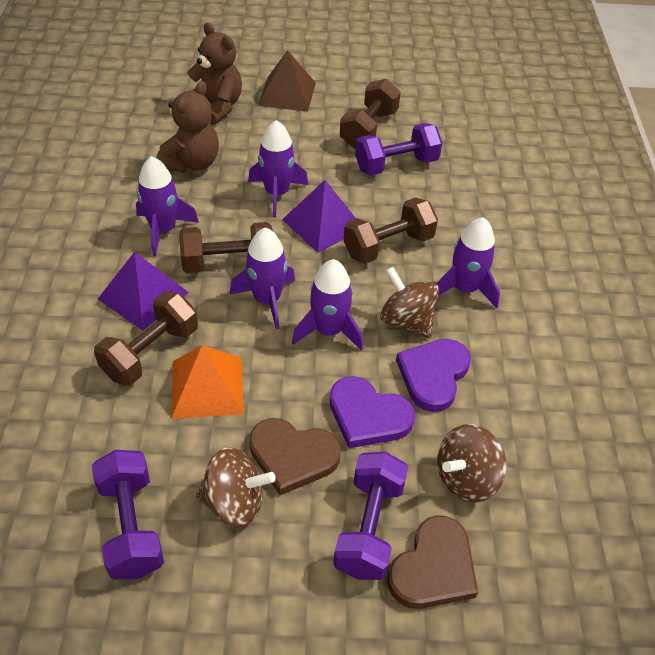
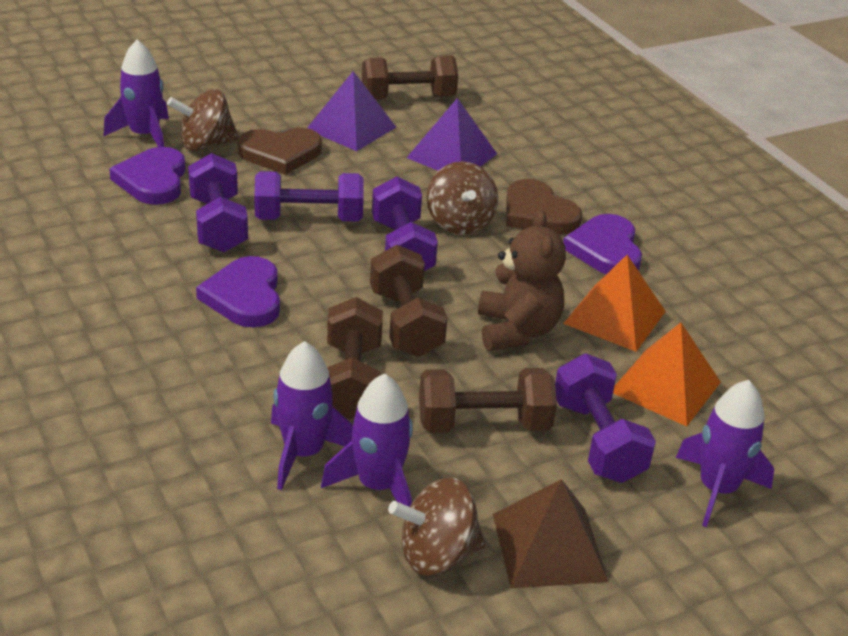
brown teddy bear: [156,81,219,173] [187,23,242,125] = 2 -> [478,210,566,351] = 1
orange pyramid: [171,345,244,419] = 1 -> [563,255,666,352] [613,323,721,427] = 2
purple dumbbell: [92,450,164,580] [333,452,408,580] [355,123,442,175] = 3 -> [188,153,248,252] [254,171,364,222] [372,177,438,271] [555,354,656,483] = 4
purple heart: [330,376,415,448] [396,339,471,412] = 2 -> [109,147,186,205] [196,256,280,327] [563,214,642,274] = 3
purple rocket: [136,156,199,256] [229,228,295,330] [248,120,308,218] [292,259,363,351] [436,217,500,308] = 5 -> [103,40,169,147] [271,341,353,490] [321,374,413,507] [676,380,774,527] = 4

